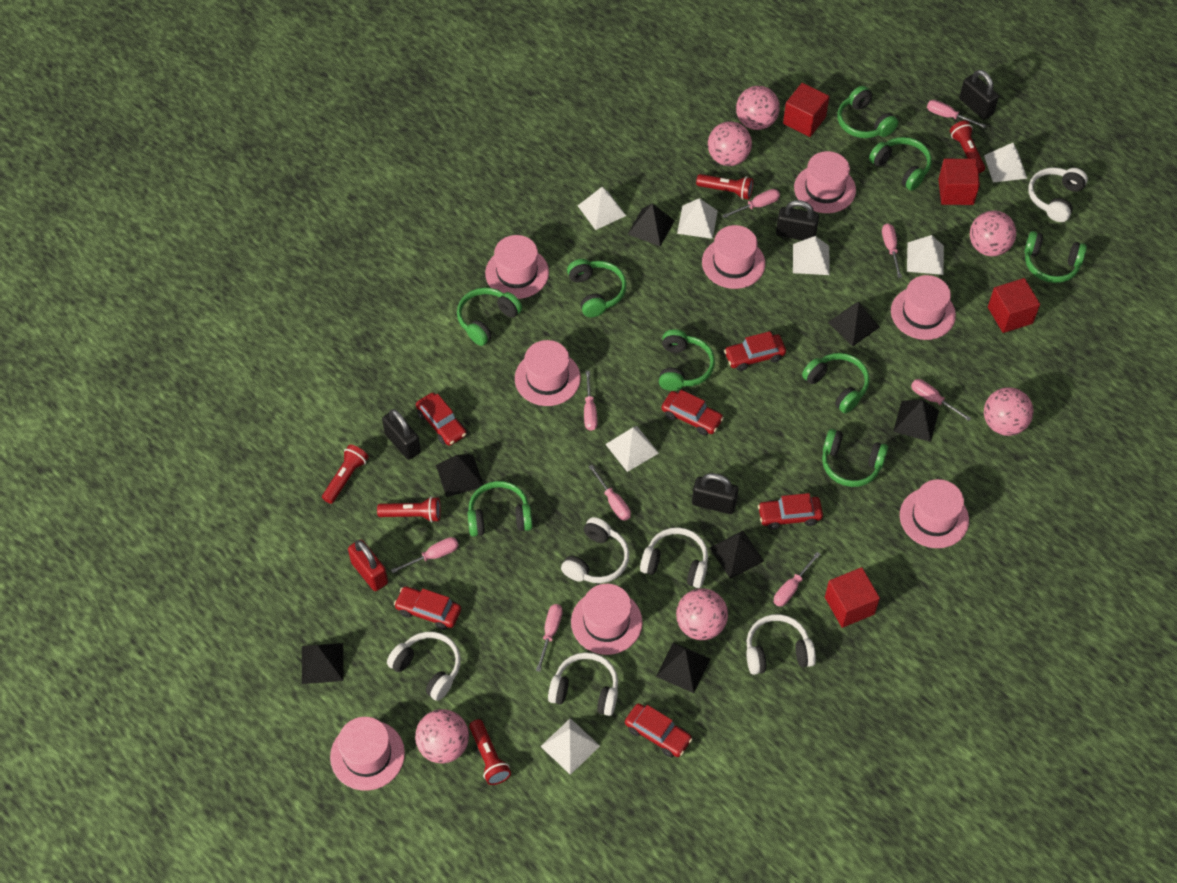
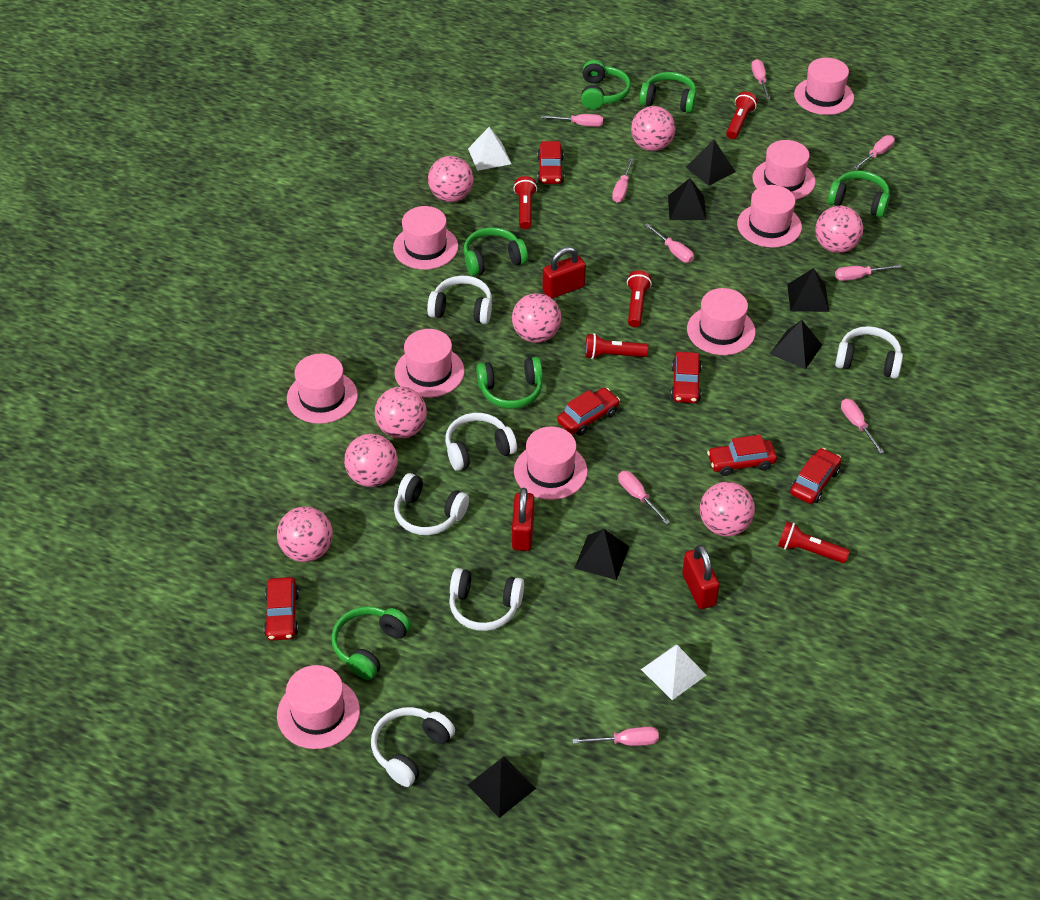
black padlock: [382,409,421,460] [692,473,739,514] [776,200,819,240] [959,70,999,120] = 4 -> none = 0
black pyramid: [302,643,344,684] [436,455,483,497] [628,204,675,246] [656,643,710,693] [710,531,764,579] [828,302,880,346] [893,399,939,442] = 7 -> [468,756,536,818] [575,529,629,580] [668,178,706,220] [686,140,736,186] [770,320,822,369] [787,268,829,312] = 6
green headphones: [457,288,522,346] [468,481,532,537] [567,259,627,317] [659,329,715,391] [802,353,870,413] [822,429,888,487] [838,86,898,138] [869,137,932,191] [1024,231,1087,283] = 9 -> [332,606,411,680] [463,227,528,276] [476,357,543,409] [581,60,631,110] [639,72,697,113] [828,171,890,217] = 6
pink ball: [415,709,469,763] [676,588,728,640] [708,121,752,166] [736,86,780,130] [970,210,1016,256] [984,387,1033,436] = 6 -> [277,506,333,562] [344,434,398,487] [375,387,427,439] [428,156,474,202] [512,293,561,343] [631,106,676,151] [700,482,755,537] [815,206,863,253] = 8
pink hat: [330,717,405,791] [485,235,549,299] [515,340,581,406] [571,584,642,655] [702,225,765,289] [794,151,856,213] [891,275,956,340] [900,479,969,548] = 8 -> [277,665,360,749] [287,354,358,424] [393,206,458,270] [394,329,464,398] [514,427,588,500] [687,288,756,355] [737,185,802,248] [752,140,815,200] [794,58,854,115] = 9
red cube: [783,83,830,137] [825,567,880,628] [938,159,980,205] [988,278,1040,333] = 4 -> none = 0
red padlock: [348,539,388,591] = 1 -> [512,488,534,551] [542,247,586,298] [682,545,719,609] = 3
white pyramid: [540,718,600,775] [578,187,626,230] [605,426,659,472] [677,198,718,239] [793,236,829,275] [907,235,944,275] [984,143,1027,182] = 7 -> [468,127,511,171] [641,645,706,700] = 2

